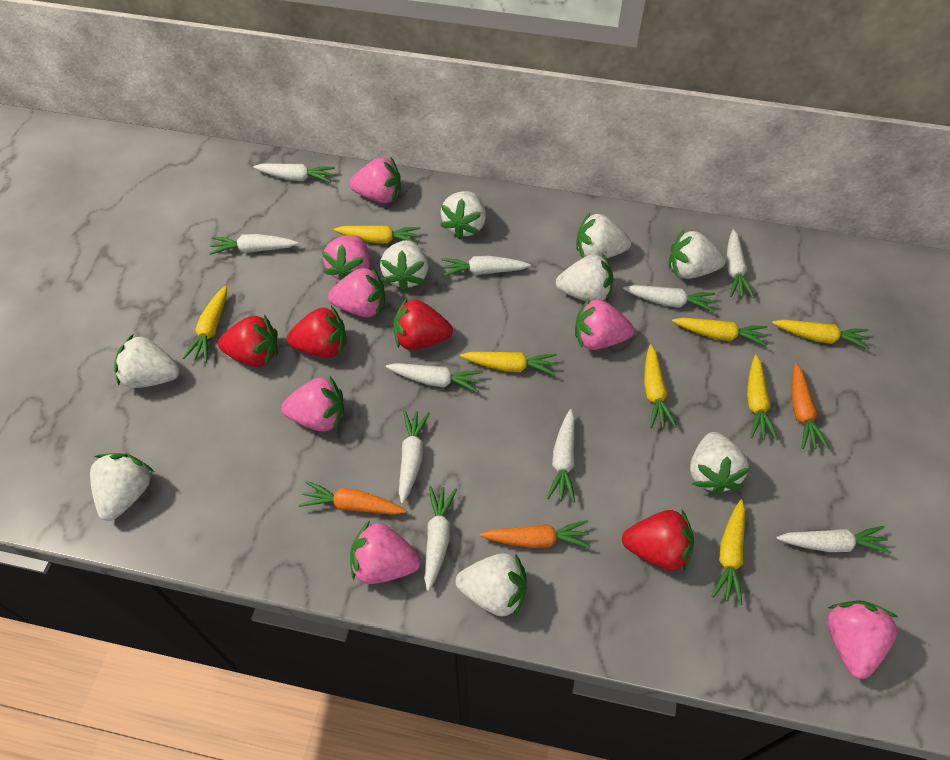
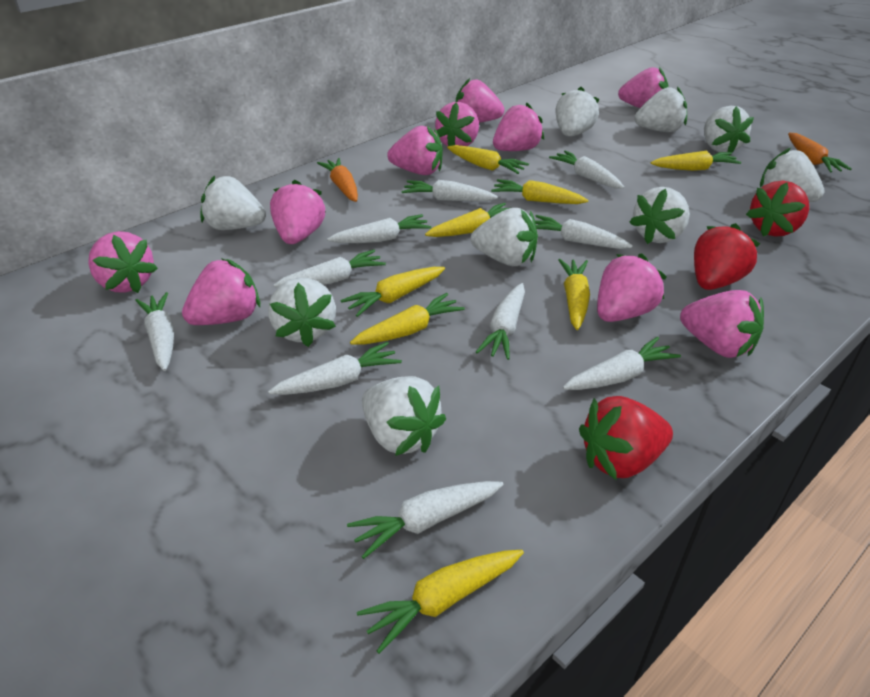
orange carrot: [299,481,407,515] [480,520,591,548] [792,363,829,449] = 3 -> [317,158,358,202] [788,133,852,173] = 2
pink strawberry: [281,377,344,431] [322,235,370,281] [328,266,385,317] [349,158,401,203] [350,521,421,584] [575,297,634,350] [827,600,899,679] = 7 -> [88,231,158,293] [182,258,260,325] [270,180,326,244] [387,126,443,175] [435,102,479,147] [456,78,505,123] [493,103,544,151] [597,253,666,322] [618,67,668,108] [680,290,764,358] = 10
red strawberry: [218,314,278,367] [287,306,346,358] [393,298,453,350] [622,510,694,571] = 4 -> [579,396,673,480] [694,223,760,290] [746,181,809,237] = 3

